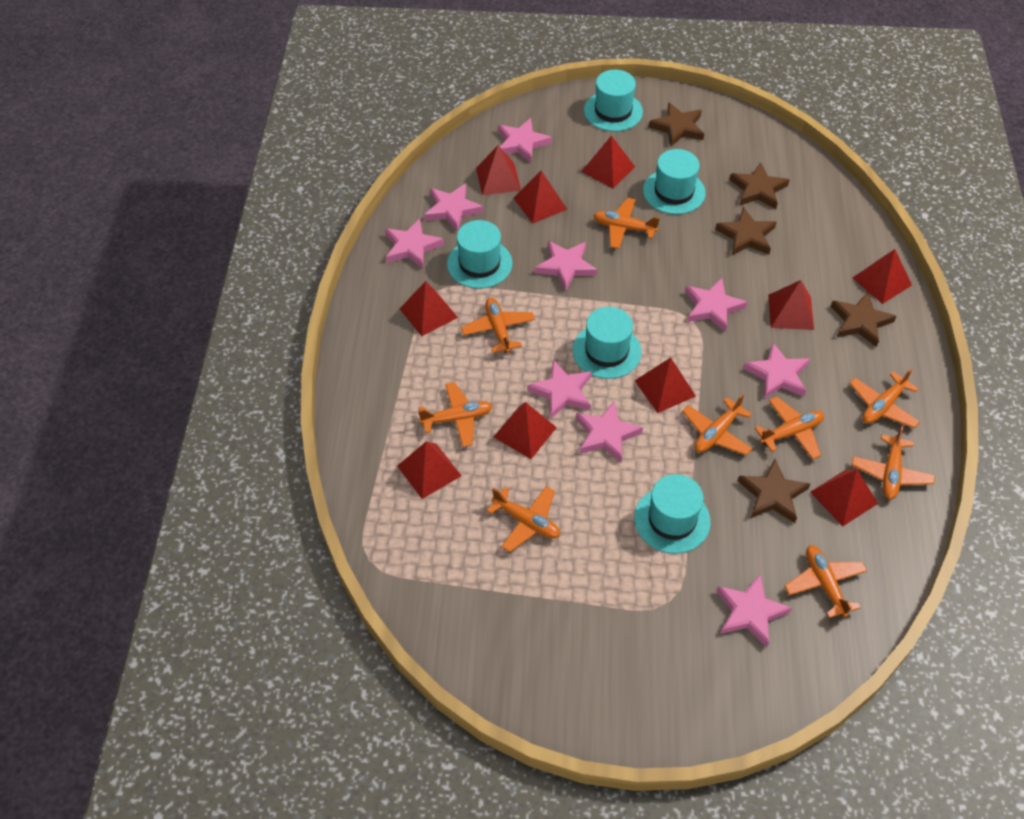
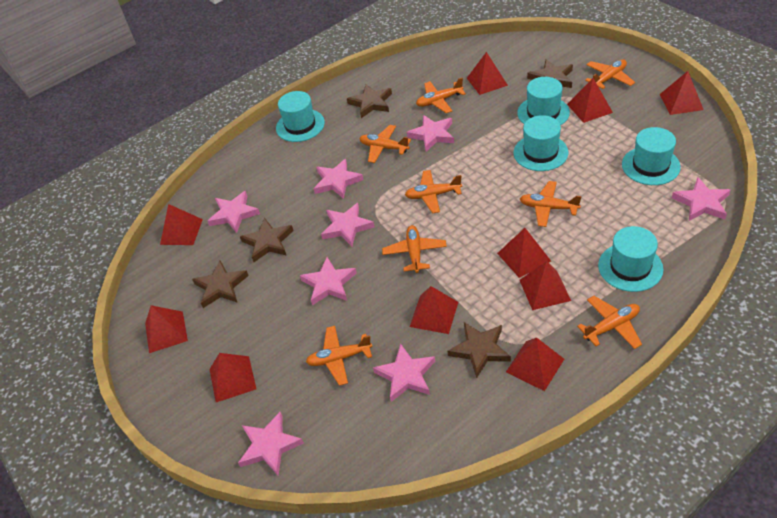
orange plane: [418,382,492,447] [461,298,535,353] [487,486,560,552] [593,198,660,249] [682,394,753,455] [755,397,824,460] [784,545,867,618] [849,368,920,428] [852,426,935,500] = 9 -> [306,326,372,386] [359,125,411,163] [382,225,447,273] [405,170,462,213] [416,78,466,113] [520,181,582,227] [577,296,642,349] [585,59,635,89] = 8
pink star: [385,218,444,269] [424,183,483,232] [498,118,552,163] [528,360,592,419] [535,241,597,291] [576,401,643,462] [685,278,748,332] [716,574,792,647] [744,343,810,399] = 9 -> [208,191,260,233] [238,412,304,475] [300,257,357,305] [314,159,363,199] [321,203,375,247] [373,343,435,402] [407,115,454,152] [672,177,731,221] = 8

